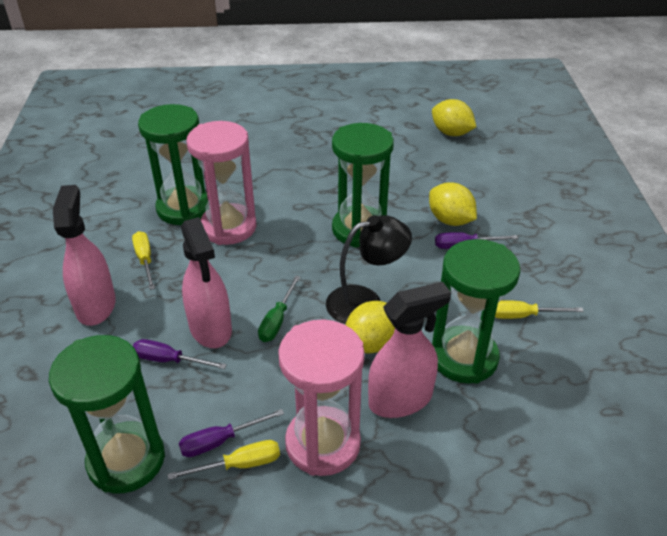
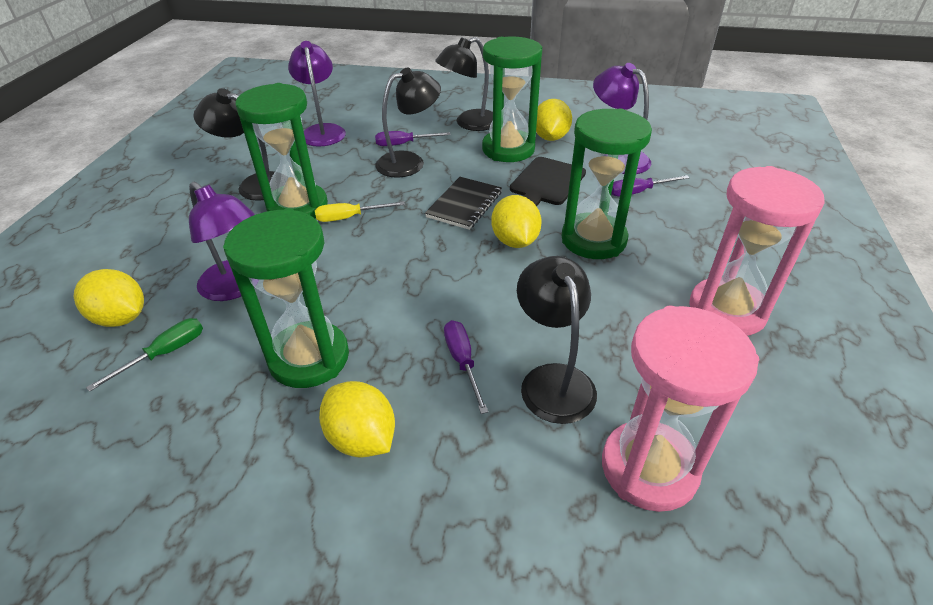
black cutting board: none = 0 -> [510,157,586,207] = 1
black lamp: [326,215,412,324] = 1 -> [194,88,275,201] [375,67,441,178] [435,37,493,131] [517,256,597,424] = 4
black notebook: none = 0 -> [425,177,502,230] = 1
pink spray bottle: [53,185,116,326] [181,217,232,348] [368,282,451,418] = 3 -> none = 0
purple lamp: none = 0 -> [189,181,255,301] [288,41,346,147] [593,63,651,174] = 3
yellow lemon: [345,301,395,353] [429,183,477,226] [432,99,476,136] = 3 -> [74,269,144,327] [319,381,395,458] [491,195,542,248] [536,99,572,141] = 4
yellow screwdriver: [132,231,155,290] [167,440,280,480] [495,300,584,319] = 3 -> [315,201,405,222] = 1

